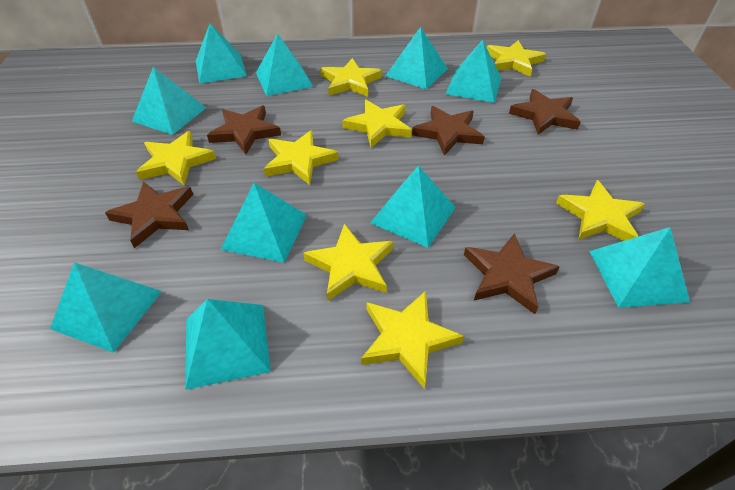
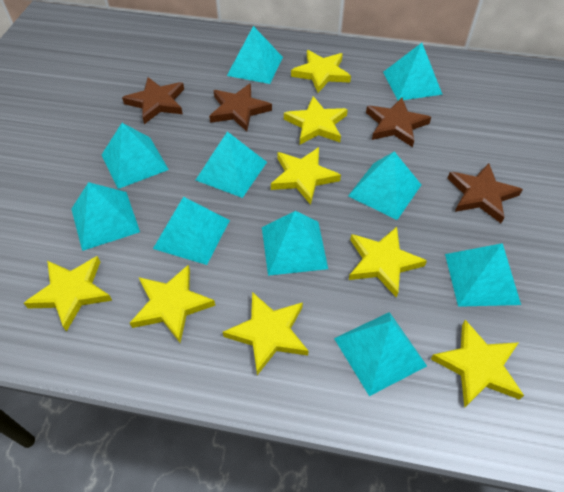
brown star: [105,182,193,248] [207,105,281,155] [412,106,485,156] [464,233,559,314] [509,89,581,135] = 5 -> [122,77,184,124] [209,83,272,131] [366,97,431,147] [448,163,523,223] = 4

